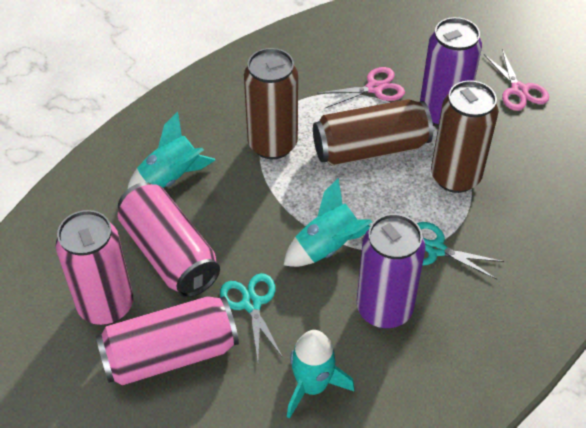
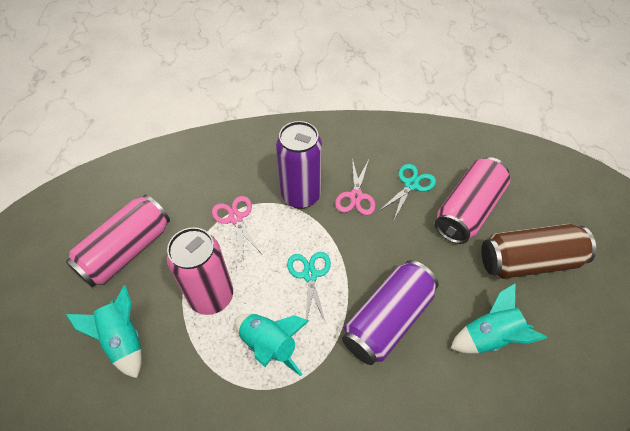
brown can: [244,48,298,159] [313,99,433,166] [431,80,499,193] = 3 -> [481,224,596,279] = 1

